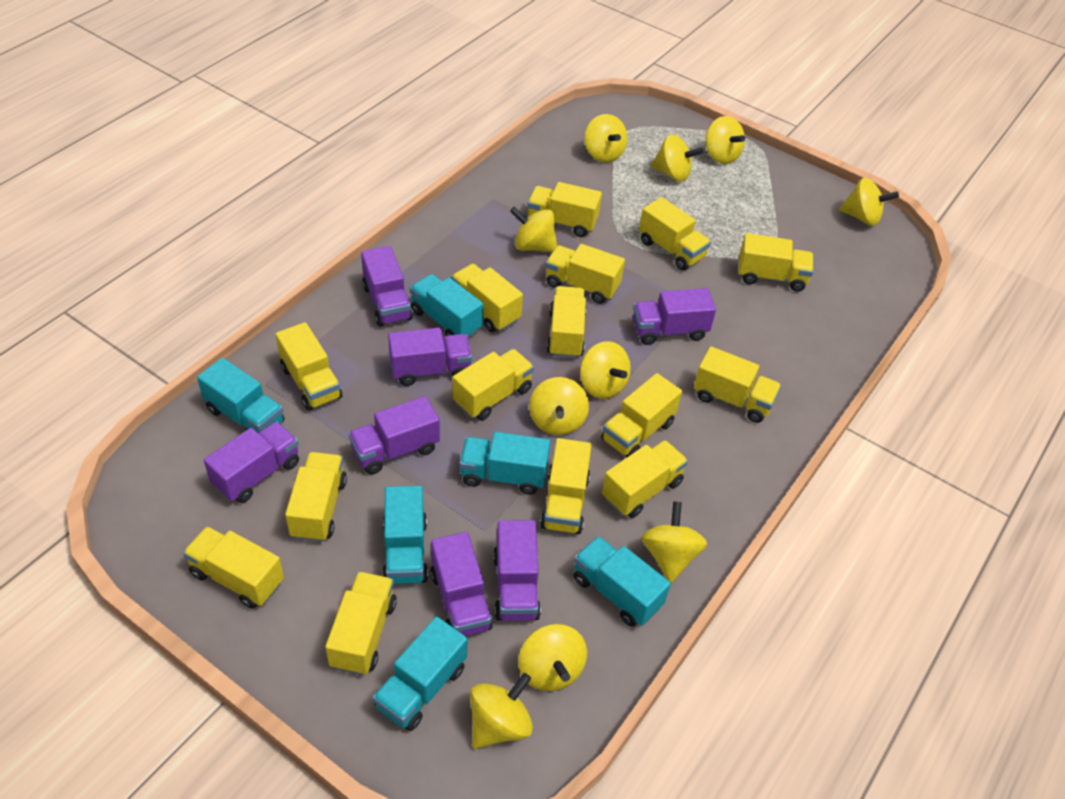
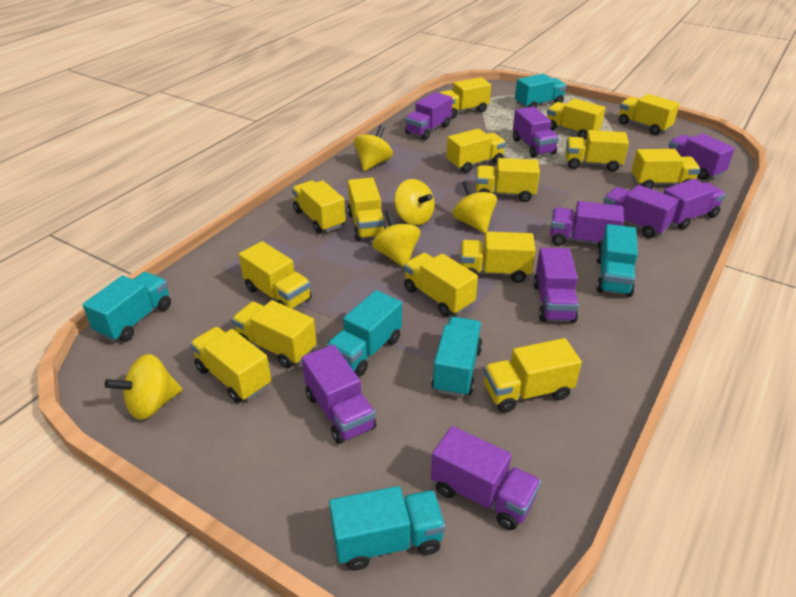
purple truck: [204,421,299,503] [348,396,440,474] [361,246,413,327] [388,327,472,386] [430,532,493,636] [493,520,541,621] [633,288,716,345] = 7 -> [302,344,376,444] [405,92,452,140] [431,426,541,530] [513,107,559,158] [533,248,579,323] [550,201,624,250] [603,185,679,238] [663,179,726,230] [668,133,735,180] = 9
yellow spinning top: [470,673,533,749] [510,206,557,252] [518,624,587,691] [529,377,589,435] [580,341,631,399] [584,114,628,162] [641,501,707,583] [651,134,703,181] [706,116,745,164] [839,178,899,226] = 10 -> [104,354,182,420] [354,125,393,171] [372,210,420,268] [394,179,435,225] [453,180,497,234] = 5

